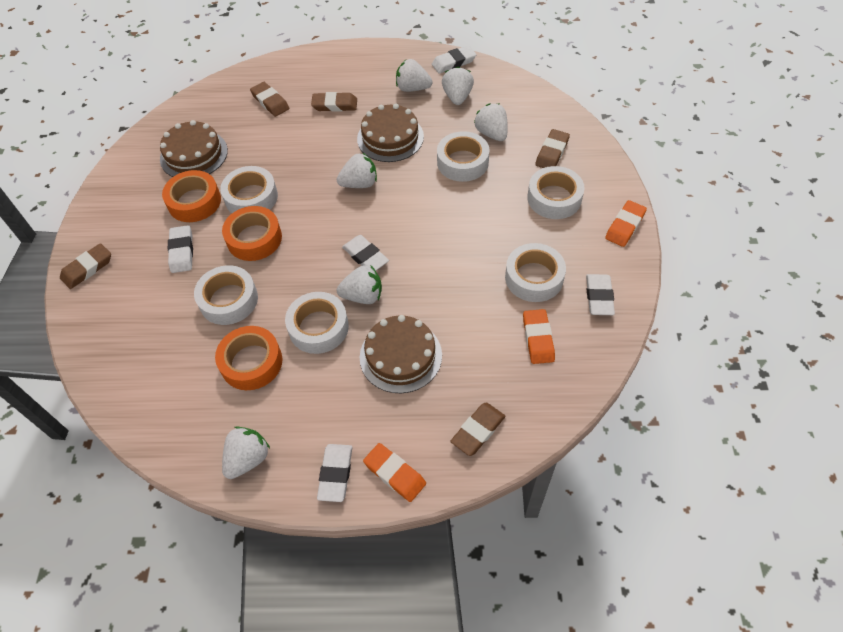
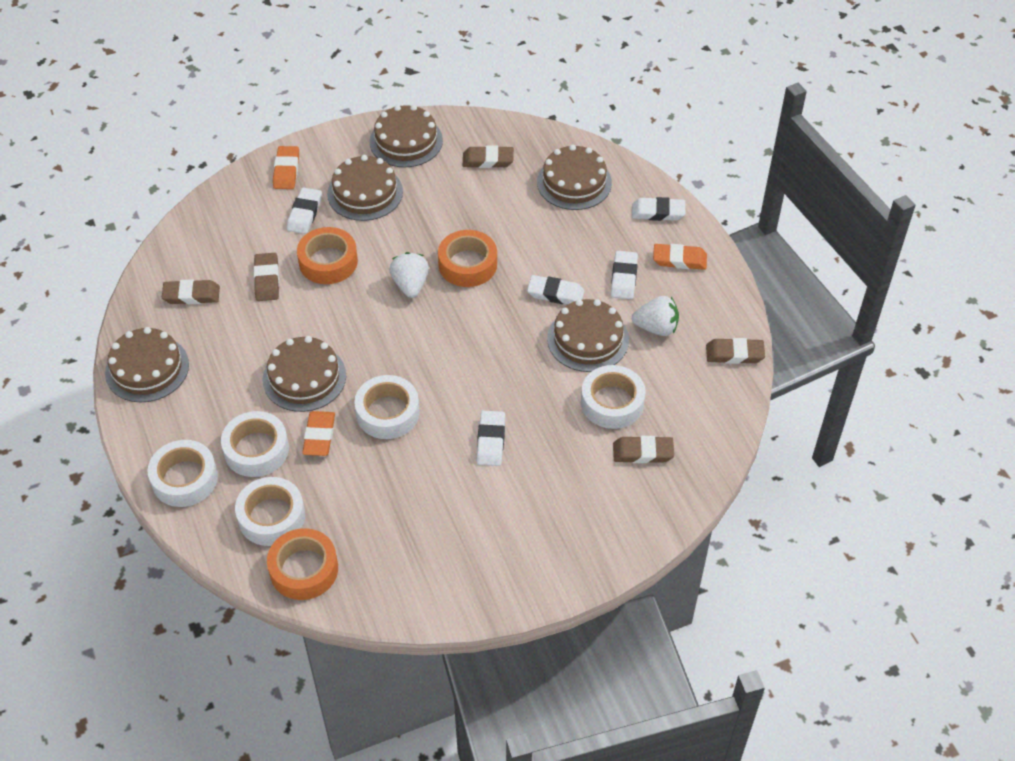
brown cake: [160,120,228,177] [357,104,424,162] [360,315,442,393] = 3 -> [105,327,189,402] [263,336,346,412] [327,155,403,221] [370,105,443,167] [537,145,612,210] [547,299,629,372] = 6
white strawberry: [222,426,270,479] [337,152,377,188] [337,265,382,304] [396,59,433,92] [442,67,474,105] [474,104,508,141] = 6 -> [389,252,429,298] [632,296,679,336] = 2
white tape: [194,265,258,325] [220,166,278,213] [285,292,349,354] [437,131,490,182] [505,243,566,302] [527,166,585,219] = 6 -> [148,440,218,507] [221,411,289,477] [235,477,305,546] [354,375,420,439] [581,365,646,429] = 5

